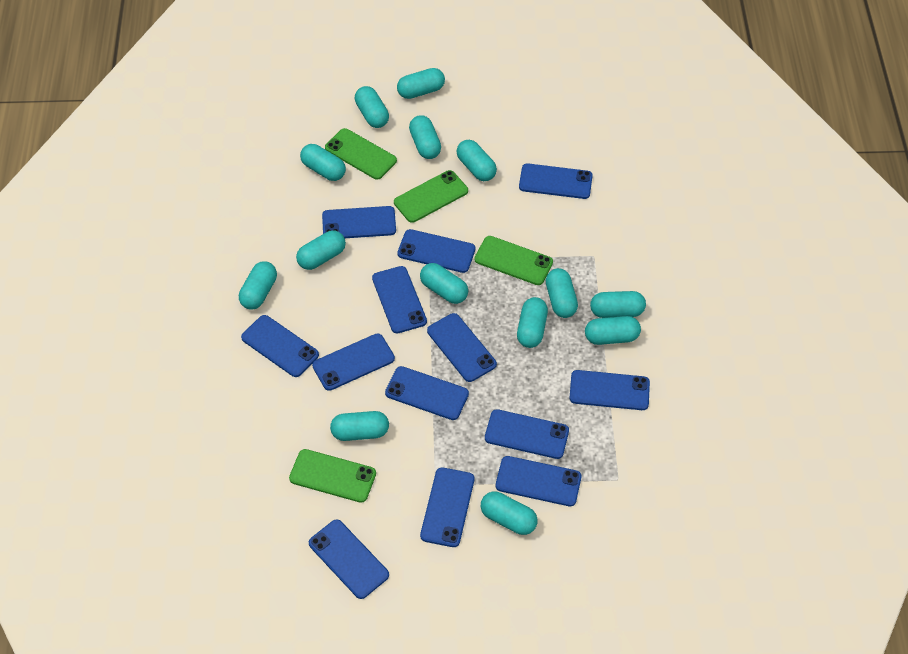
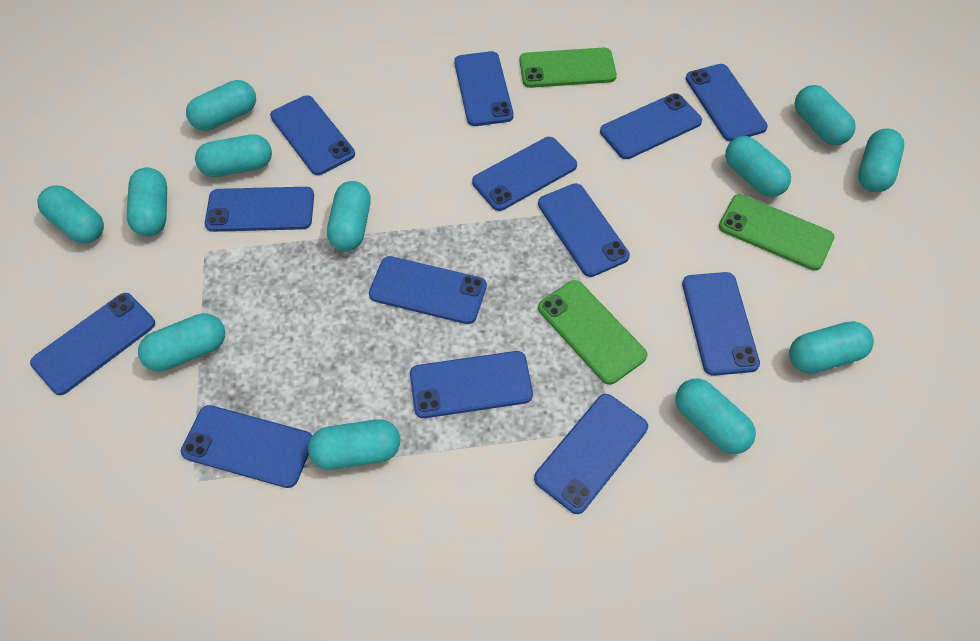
green phone: [289,449,376,503] [325,128,397,180] [394,170,468,223] [474,236,553,285] = 4 -> [519,48,617,88] [538,280,647,385] [719,194,834,271] = 3
turquoise capsule: [239,261,277,310] [296,231,346,270] [300,144,346,181] [330,411,389,441] [355,86,389,128] [397,68,445,99] [409,115,441,159] [420,263,468,304] [456,140,497,181] [481,491,538,535] [517,297,548,348] [546,268,578,318] [585,316,641,345] [590,291,646,318] = 14 -> [37,186,104,243] [127,168,167,237] [138,313,225,371] [186,80,256,131] [195,134,272,177] [308,419,400,470] [327,181,371,251] [675,379,756,454] [725,136,791,197] [789,321,874,373] [795,85,856,145] [858,129,904,192] = 12

